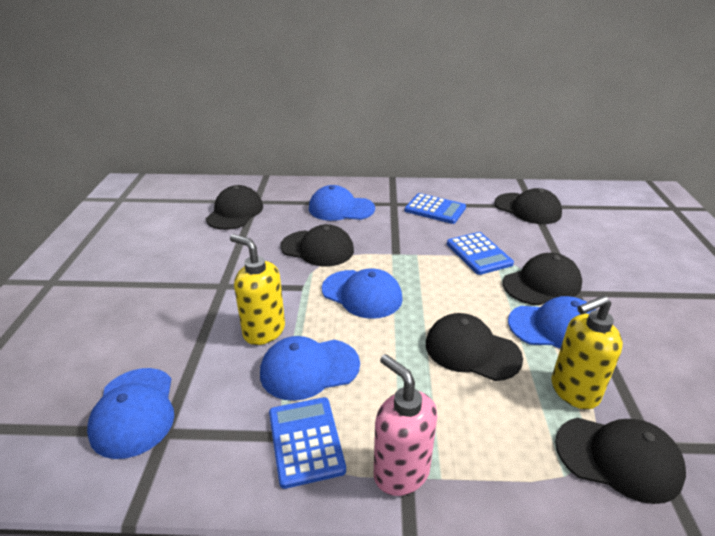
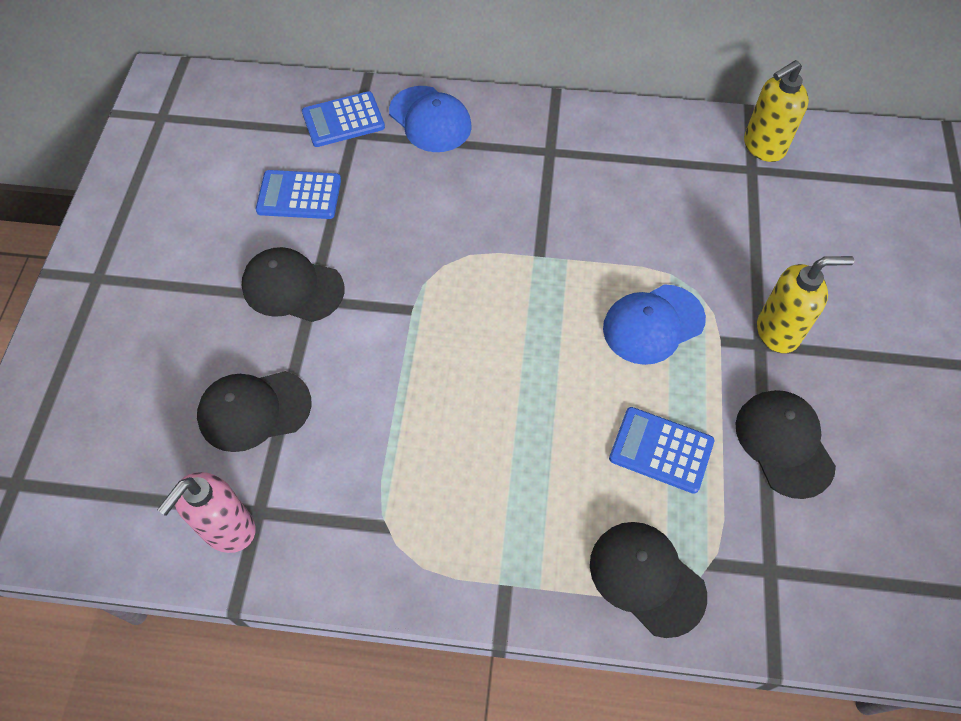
black cap: [206,185,263,230] [280,224,354,267] [426,313,523,381] [495,188,562,224] [503,253,582,305] [555,418,686,504] = 6 -> [197,371,312,452] [242,247,345,322] [590,522,707,638] [736,390,836,499] = 4
blue cap: [87,368,174,459] [260,336,360,401] [309,185,375,221] [322,268,403,319] [508,296,596,348] = 5 -> [389,86,472,152] [603,284,706,365] = 2

